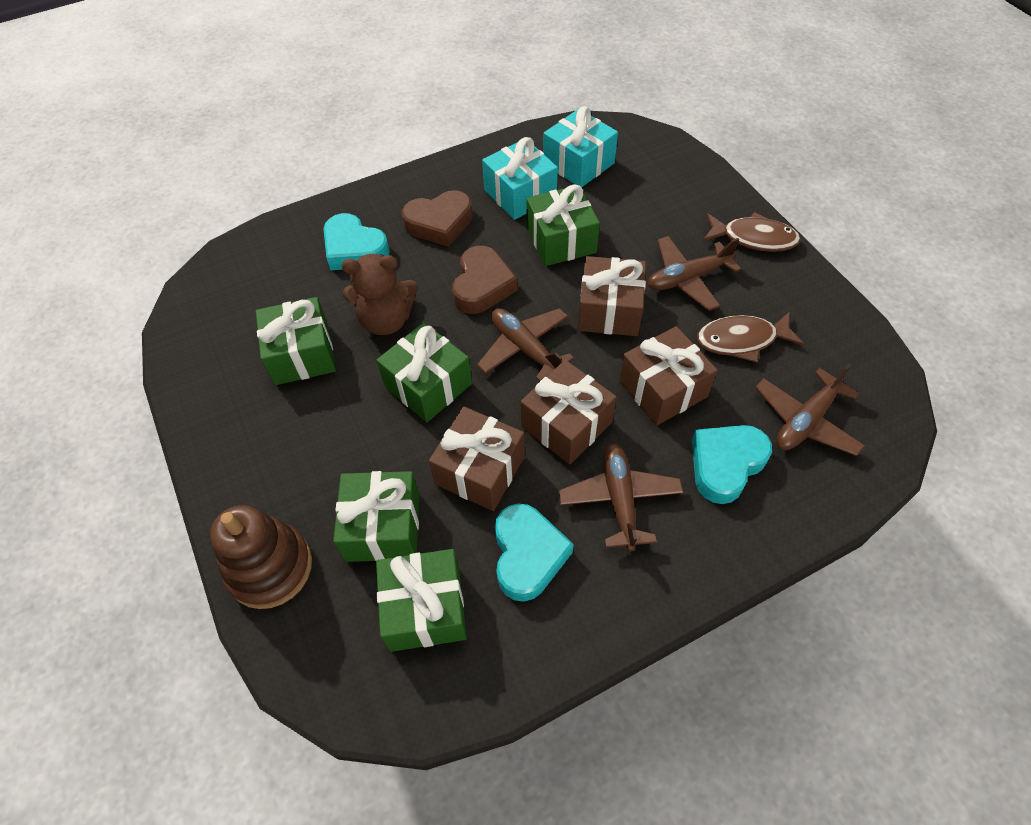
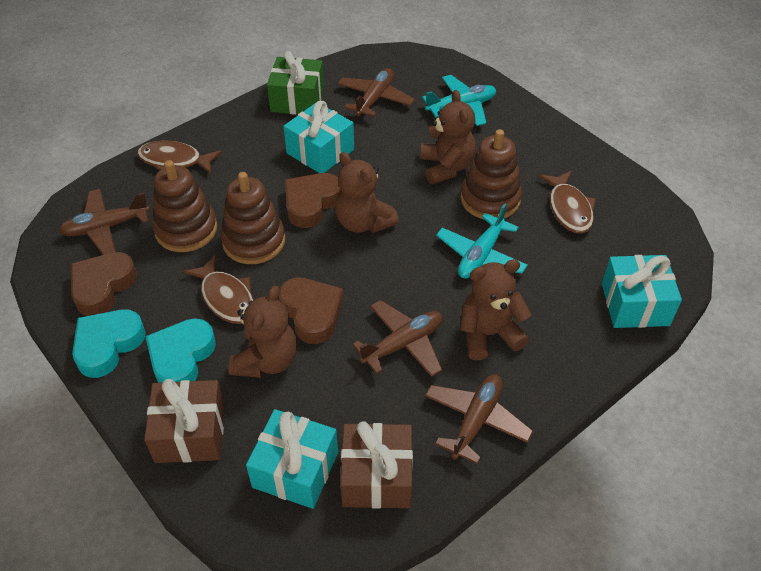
brown fish: [697,311,804,363] [703,212,801,252] = 2 -> [137,140,222,174] [183,254,254,324] [539,171,596,234] = 3
brown gift: [429,407,525,511] [520,360,617,464] [578,256,646,336] [619,326,718,426] = 4 -> [144,379,225,463] [340,421,413,509] = 2
brown heart: [402,190,473,247] [452,246,518,314] = 2 -> [71,252,137,316] [279,277,343,344] [285,173,341,228] = 3
brown stacking toy: [210,505,312,609] = 1 -> [152,160,217,252] [221,172,285,264] [460,129,522,219] = 3
brown teddy bear: [341,254,418,335] = 1 -> [228,285,297,378] [335,152,399,233] [420,90,476,184] [460,259,532,360] = 4
green gift: [256,297,336,385] [333,471,419,562] [376,322,472,422] [376,549,467,652] [526,185,600,266] = 5 -> [267,51,324,115] = 1
turquoise gift: [482,137,558,220] [543,106,618,188] = 2 -> [246,409,338,509] [283,101,354,173] [602,255,682,328] = 3
turquoise heart: [323,213,390,270] [495,503,574,602] [692,425,772,504] = 3 -> [72,310,146,378] [145,318,216,383] = 2
turquoise plane: none = 0 -> [422,75,496,126] [436,203,528,279] = 2

